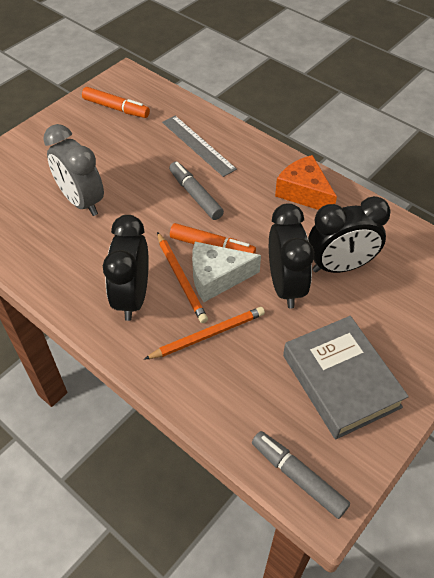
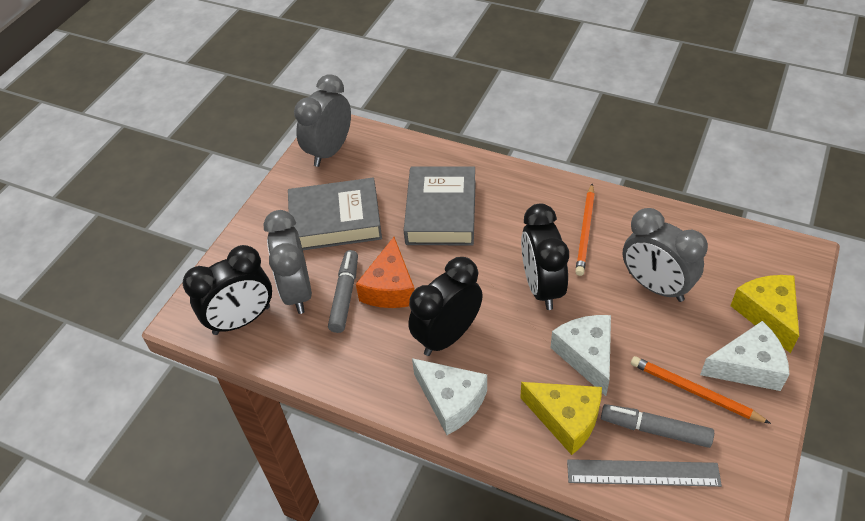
grey book: [283,316,409,439] = 1 -> [288,178,382,250] [404,166,476,246] = 2
grey clock: [43,124,104,216] = 1 -> [264,210,312,314] [294,74,351,167] [623,208,708,302] = 3
orange marker: [82,87,150,118] [170,223,256,254] = 2 -> none = 0
white cheese: [192,242,261,302] = 1 -> [412,358,487,435] [551,315,611,396] [700,321,790,391] = 3
yellow cheese: none = 0 -> [520,382,602,455] [730,275,799,353] = 2

